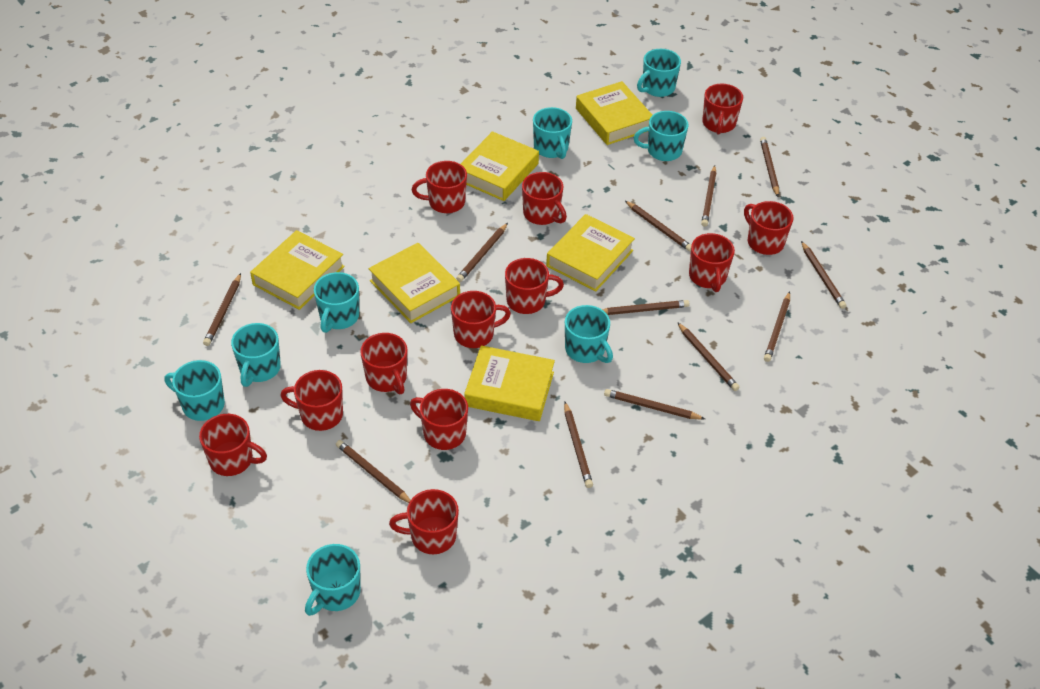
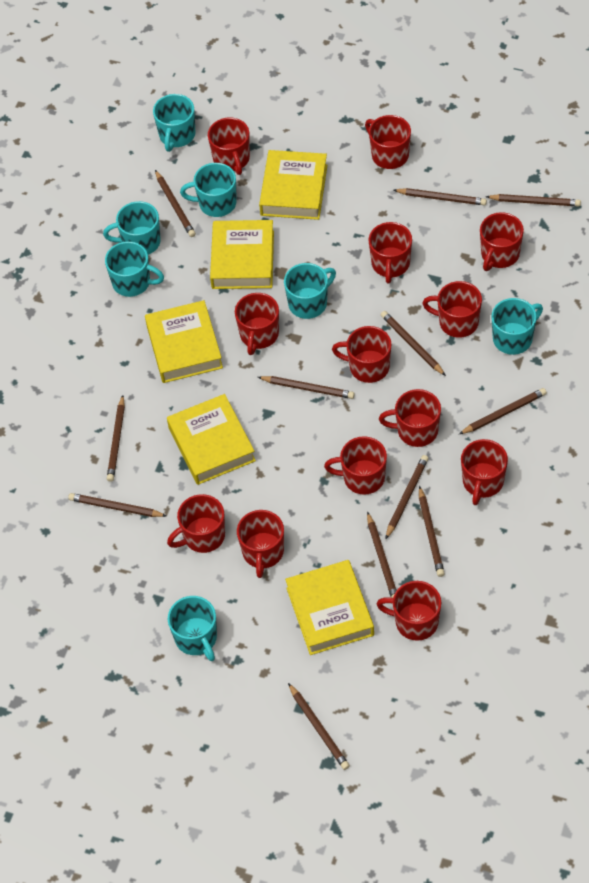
red mug: [199,414,267,476] [280,370,343,431] [360,333,407,394] [389,489,459,554] [410,389,468,450] [412,161,467,213] [451,291,511,348] [505,258,564,314] [522,172,567,225] [689,233,735,292] [702,84,743,135] [744,201,793,255] = 12 -> [167,494,225,553] [208,118,250,175] [235,293,279,355] [237,510,284,578] [324,436,387,495] [332,326,391,383] [365,115,411,169] [369,222,412,284] [376,581,441,641] [379,389,441,447] [422,281,482,338] [461,439,508,505] [480,212,524,271] = 13
turquoise mug: [164,360,225,421] [231,323,281,387] [305,544,361,616] [314,272,359,333] [533,107,572,159] [565,305,613,363] [633,111,689,161] [637,49,681,97] = 8 -> [103,201,161,255] [105,241,164,297] [153,94,195,152] [168,596,217,661] [180,163,237,217] [284,263,336,319] [491,298,543,355] = 7
yellow book: [250,230,345,310] [369,243,460,323] [461,131,539,201] [464,345,555,421] [546,214,635,292] [576,81,652,145] = 6 -> [145,300,223,383] [167,394,256,485] [210,220,274,289] [259,150,327,220] [285,560,374,655] = 5

